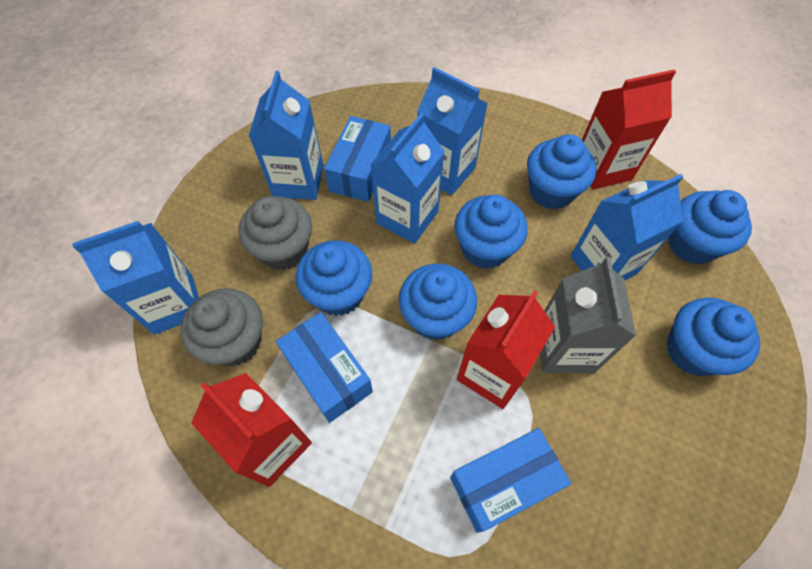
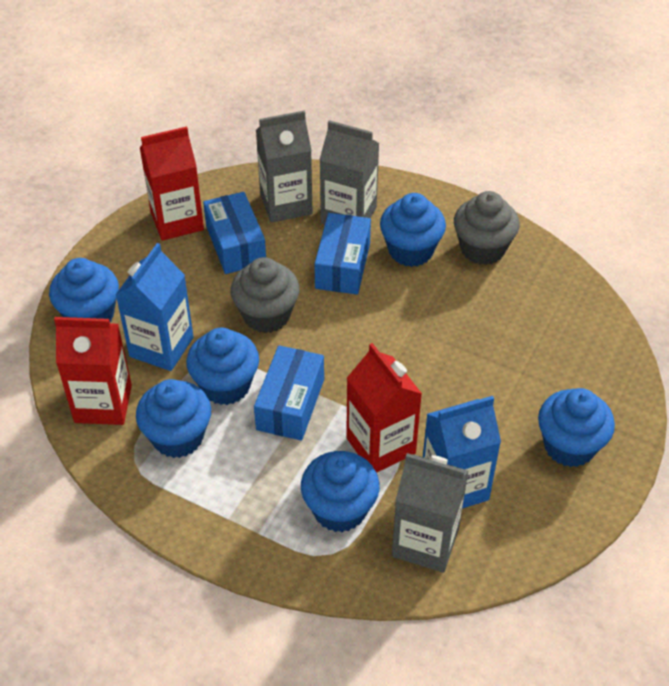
blue carton: [72,221,199,335] [249,70,323,200] [371,113,445,244] [417,67,488,195] [570,174,684,281] = 5 -> [116,243,193,371] [423,396,501,509] = 2
grey carton: [540,257,636,373] = 1 -> [256,111,312,223] [320,120,380,225] [392,453,468,573] = 3

